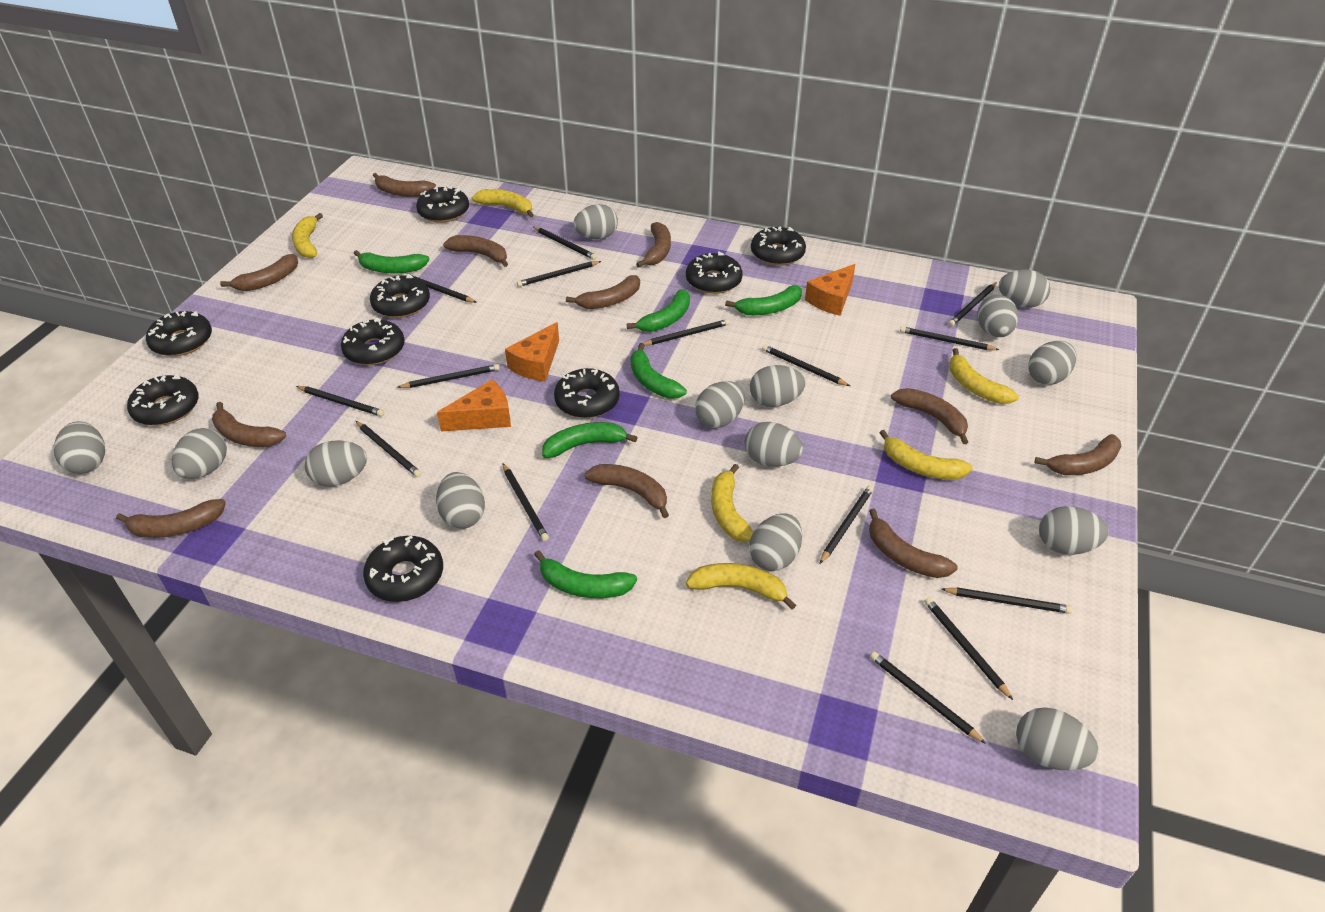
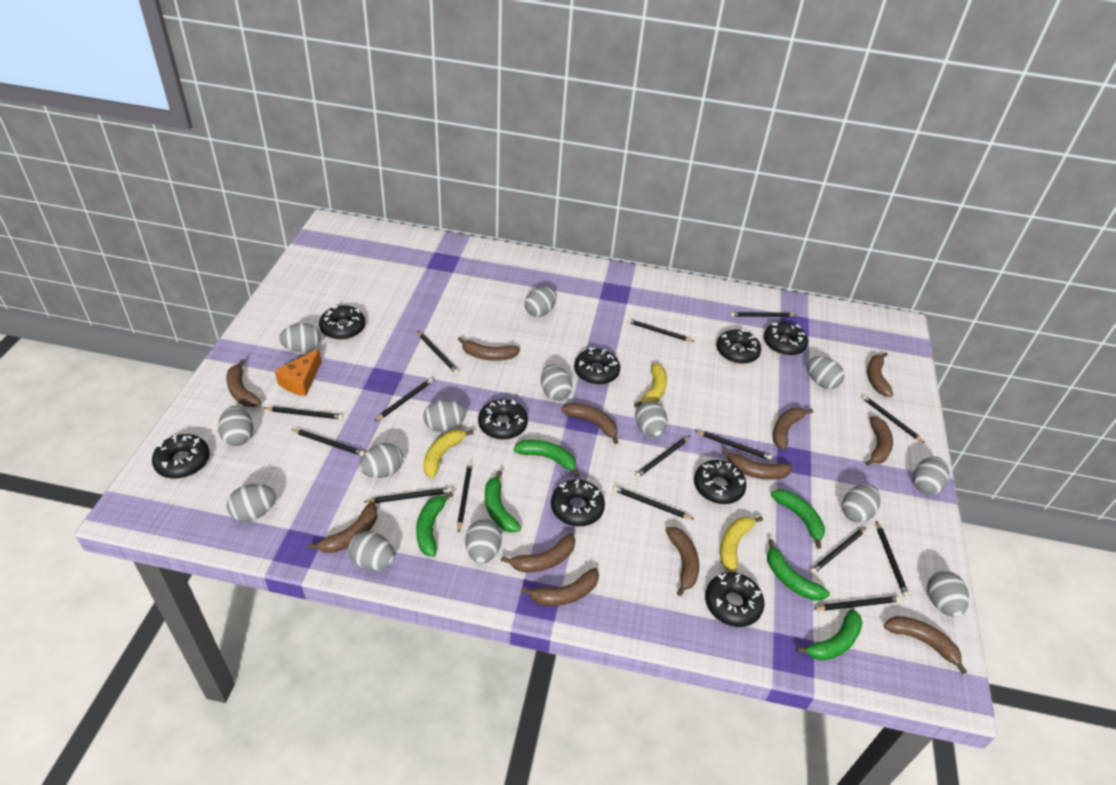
brown banana: [116,499,226,538] [212,402,286,447] [220,254,298,291] [373,173,436,197] [443,235,508,267] [566,275,640,309] [585,464,669,518] [636,222,671,268] [869,509,958,578] [891,388,968,444] [1035,434,1121,475] = 11 -> [226,359,261,407] [307,502,377,553] [457,337,520,361] [501,533,576,572] [521,568,599,606] [561,403,618,444] [665,527,699,596] [722,448,793,480] [773,408,813,450] [865,416,893,466] [867,352,893,397] [884,616,967,674] = 12
orange cheese: [437,380,511,432] [505,322,559,382] [805,264,855,316] = 3 -> [275,349,321,396] = 1
yellow banana: [292,213,323,258] [472,189,534,218] [686,563,796,610] [711,464,753,542] [879,430,972,480] [949,348,1019,404] = 6 -> [424,430,474,478] [634,363,667,408] [720,516,763,573] = 3

